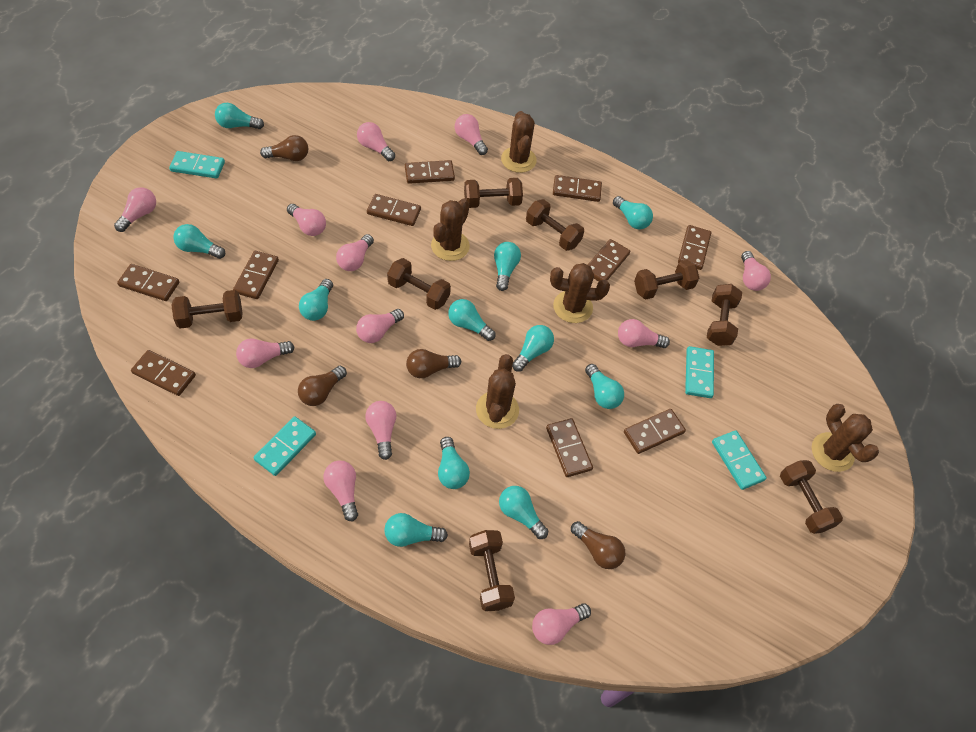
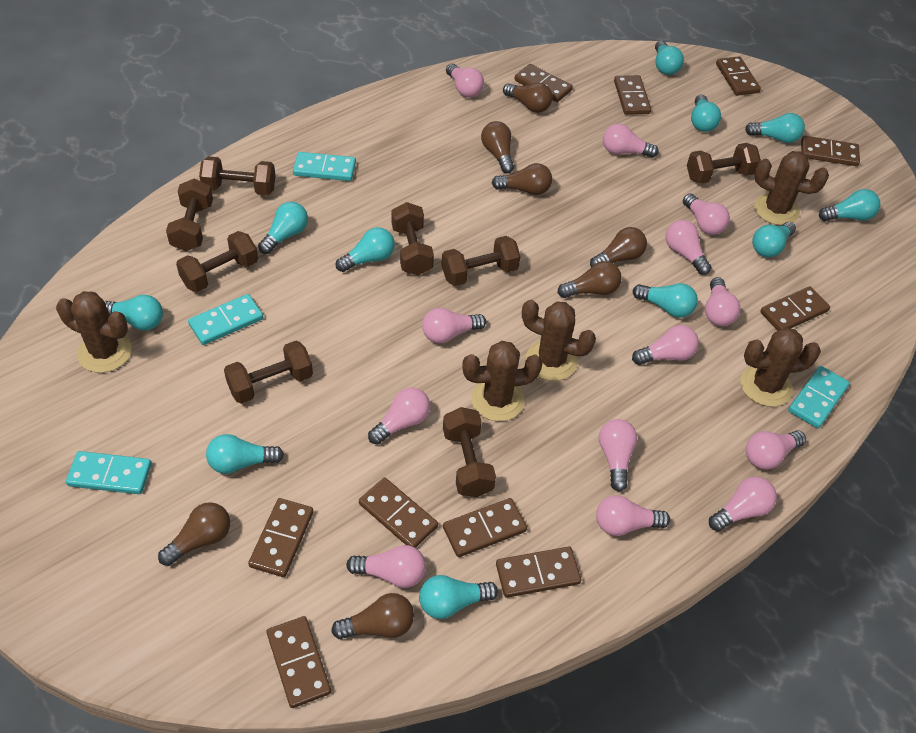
brown light bulb: [260,135,308,161] [298,366,347,406] [406,349,461,378] [571,521,625,569] = 4 -> [158,502,230,566] [331,593,414,639] [481,121,514,173] [492,163,552,195] [503,83,553,113] [557,261,622,298] [590,227,647,267] = 7
pink light bulb: [114,187,156,232] [236,338,295,368] [287,204,326,236] [323,461,358,521] [336,234,374,271] [356,309,404,343] [357,122,395,161] [365,401,396,460] [455,114,488,155] [532,603,591,645] [618,319,670,348] [741,251,771,291] = 12 -> [346,545,426,588] [368,387,430,445] [422,308,486,343] [446,63,484,98] [596,495,670,536] [599,419,637,491] [603,124,658,158] [632,325,699,365] [665,220,711,275] [683,193,730,235] [705,277,741,326] [709,477,777,531] [746,430,806,470] = 13

